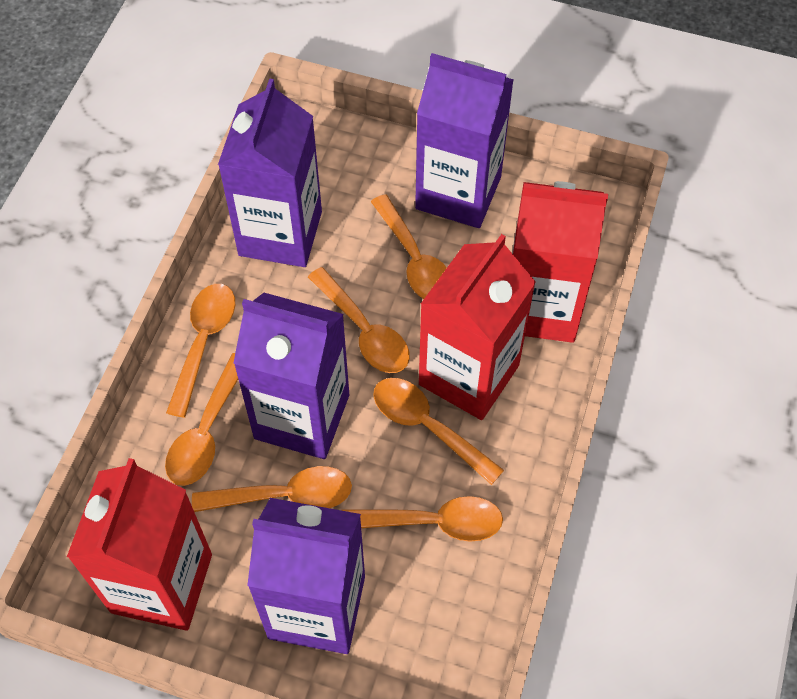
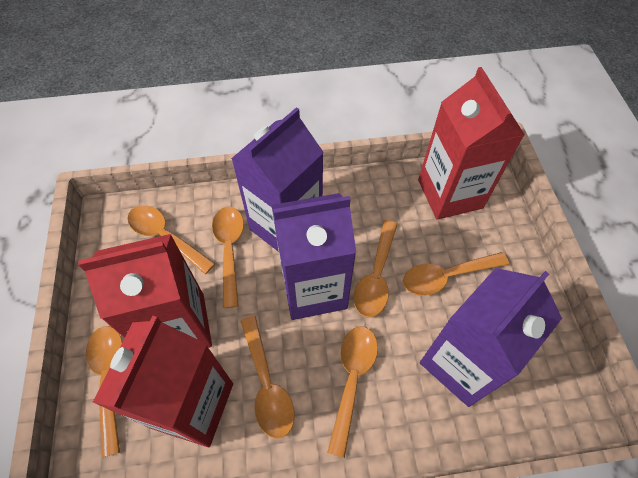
purple carton: [218,78,322,267] [233,293,349,459] [247,498,365,654] [415,53,514,228] = 4 -> [231,107,324,252] [272,193,356,320] [420,268,562,407] = 3

